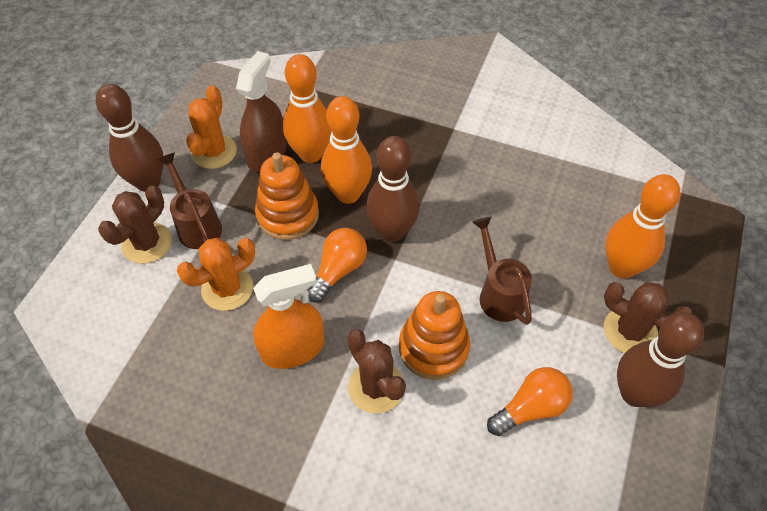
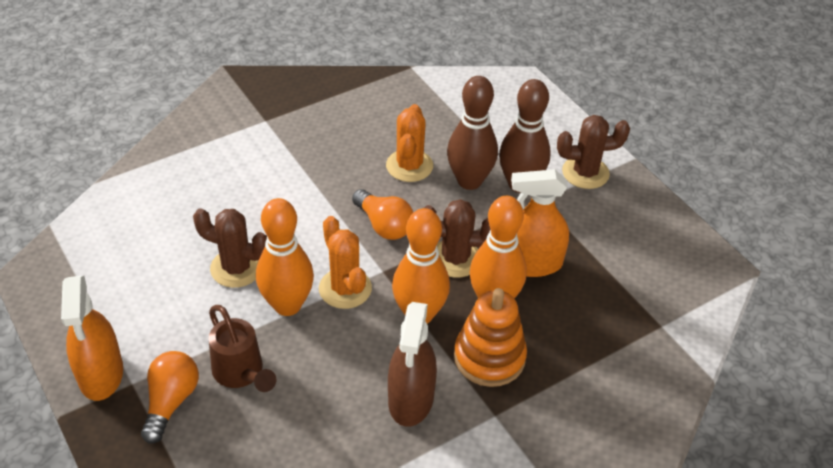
brown bowling pin: [96,84,164,192] [366,136,420,242] [617,312,704,407] = 3 -> [447,76,498,190] [499,79,551,193] = 2
brown watering can: [157,152,222,249] [472,217,532,325] = 2 -> [209,305,276,392] = 1
orange spray bottle: [253,264,324,369] = 1 -> [61,275,123,401] [511,169,569,277] = 2
orange stacking toy: [255,152,319,240] [399,291,470,380] = 2 -> [454,288,527,387] = 1

